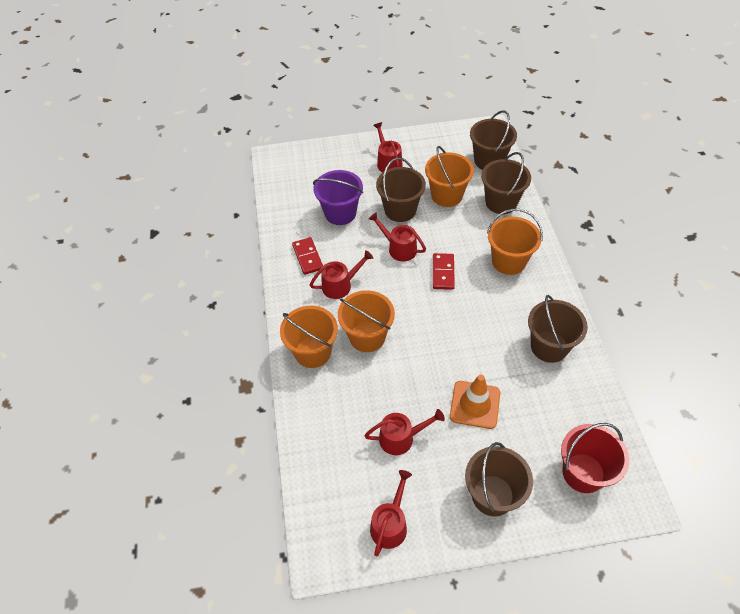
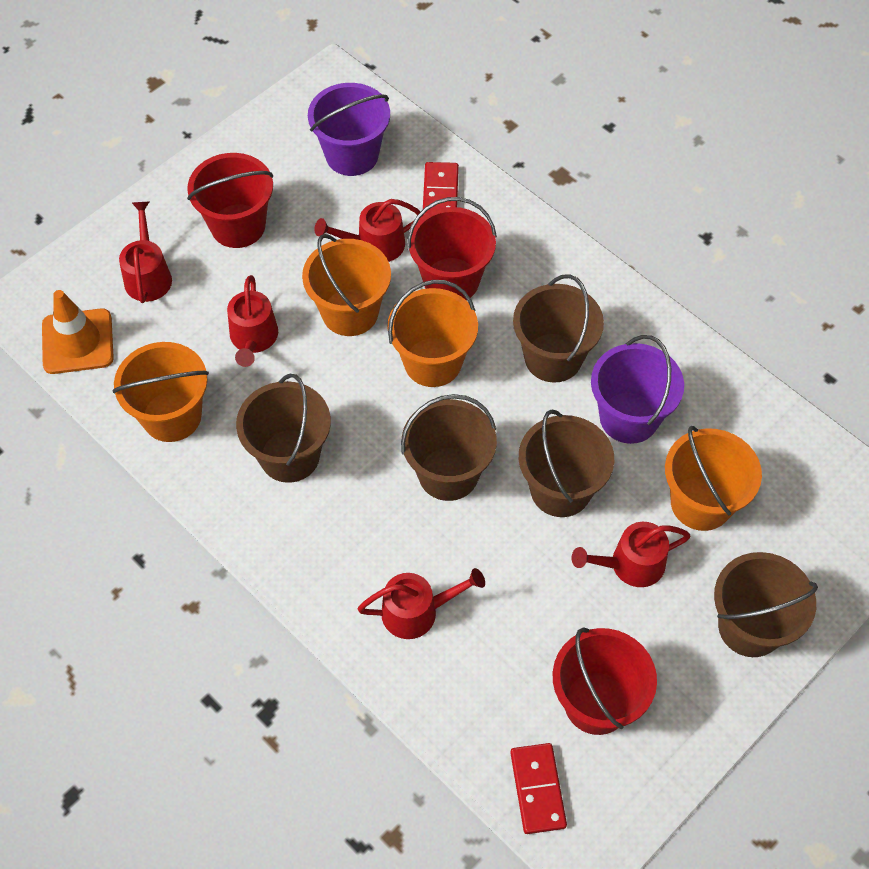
purple bucket: [313,170,363,225] = 1 -> [308,83,390,176] [591,335,684,444] = 2
red bucket: [561,423,629,493] = 1 -> [187,153,273,248] [407,197,497,300] [553,627,657,735] = 3

